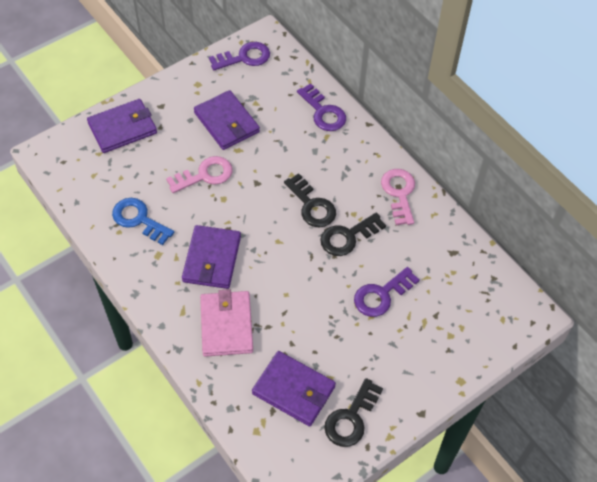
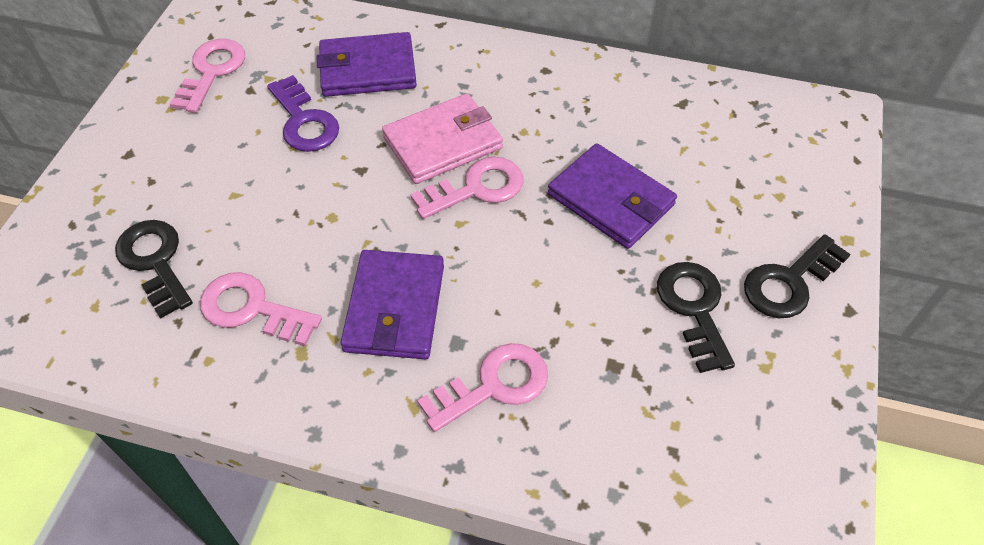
blue key: [112,198,174,245] = 1 -> none = 0
pink key: [166,156,232,193] [381,169,415,225] = 2 -> [170,39,245,113] [200,272,322,346] [410,157,524,219] [417,343,548,432] = 4
purple key: [209,42,270,70] [297,83,346,131] [354,267,420,317] = 3 -> [267,75,339,152] = 1
purple wallet: [87,99,157,153] [182,225,241,289] [194,90,260,150] [252,351,336,426] = 4 -> [317,32,417,97] [340,250,444,359] [548,143,677,249] = 3

